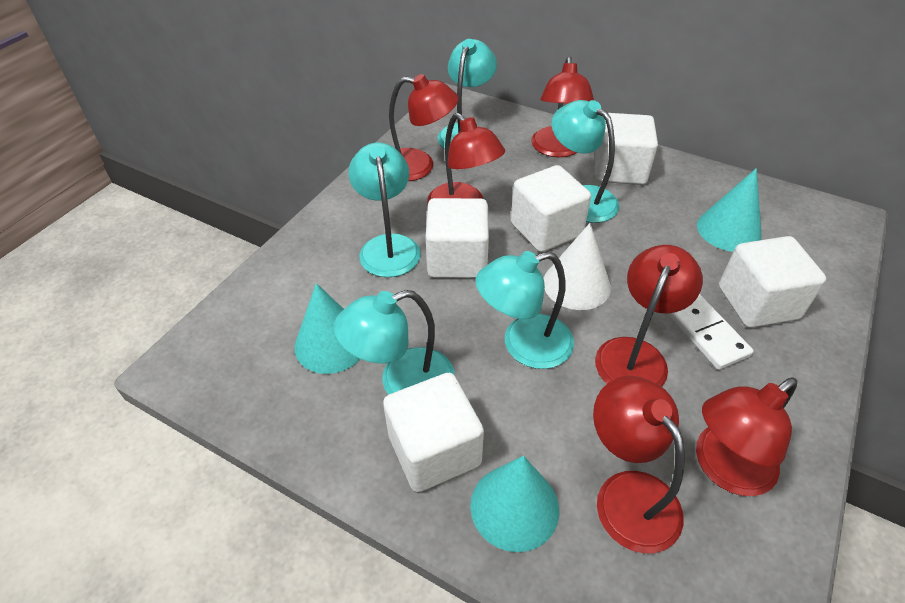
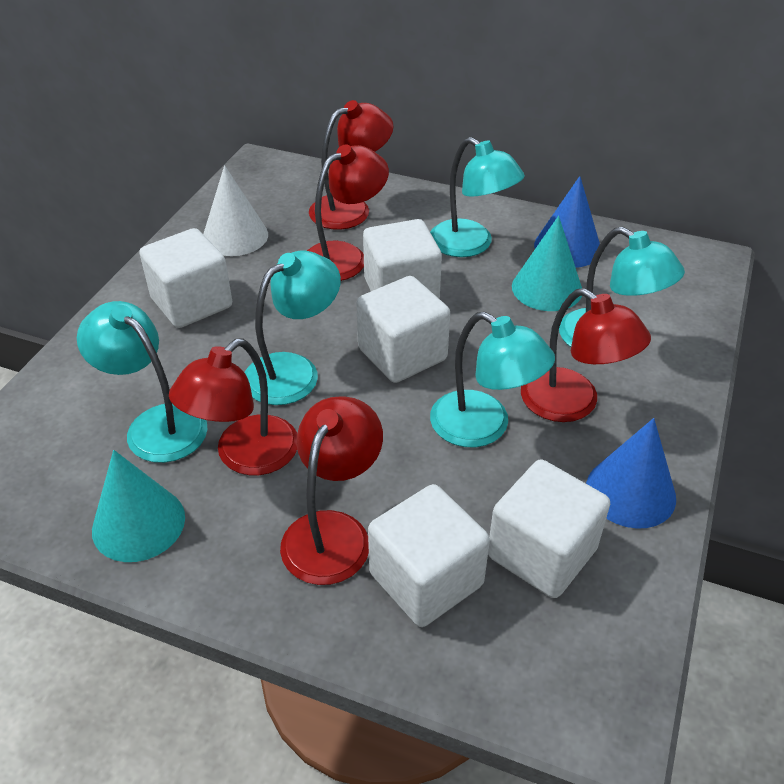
blue cone: none = 0 -> [534,176,600,268] [586,418,676,529] = 2
red lamp: [389,74,459,181] [427,113,505,203] [531,56,594,157] [593,376,685,554] [595,245,703,387] [696,377,797,496] = 6 -> [169,338,297,475] [280,397,383,585] [307,144,389,281] [309,100,393,230] [521,288,651,422] = 5
turquoise cone: [295,283,360,374] [470,456,559,552] [697,168,762,252] = 3 -> [92,450,185,562] [512,216,582,311] = 2
white domino: [667,294,754,370] = 1 -> none = 0

